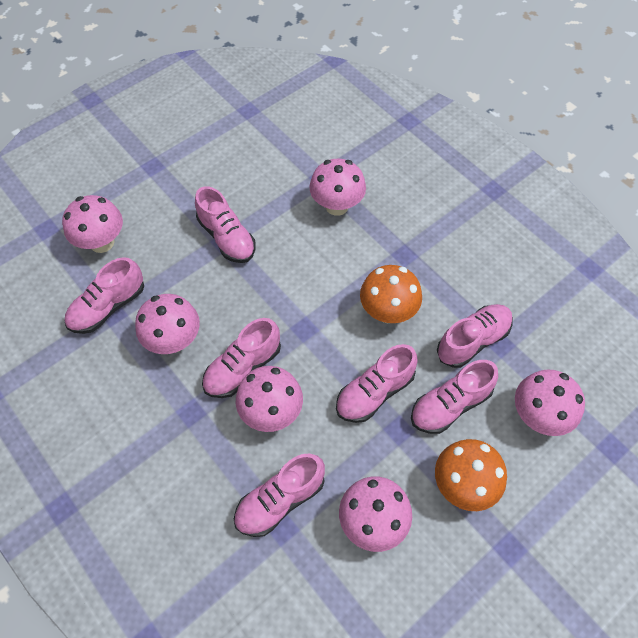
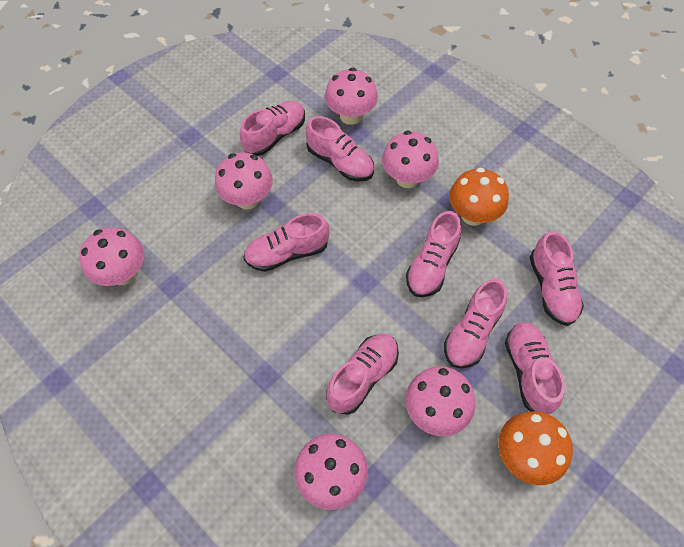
pink shoe: [65,257,144,334] [195,186,256,263] [202,318,281,398] [234,454,325,537] [336,344,418,423] [411,360,498,434] [437,304,513,368] = 7 -> [240,101,305,156] [243,213,330,272] [306,116,374,181] [326,334,399,415] [406,211,461,297] [444,279,507,368] [505,322,565,414] [530,231,584,326] = 8

